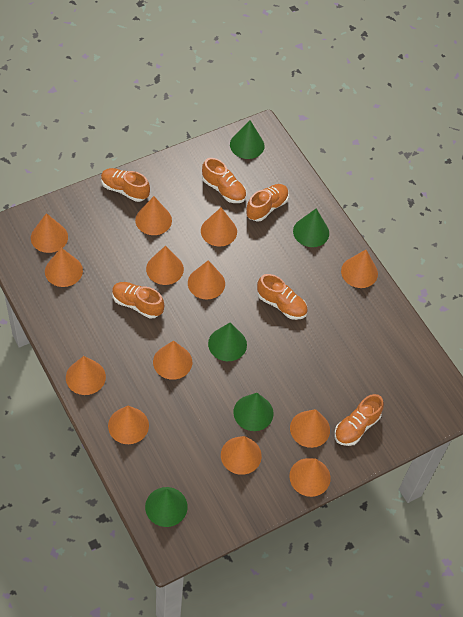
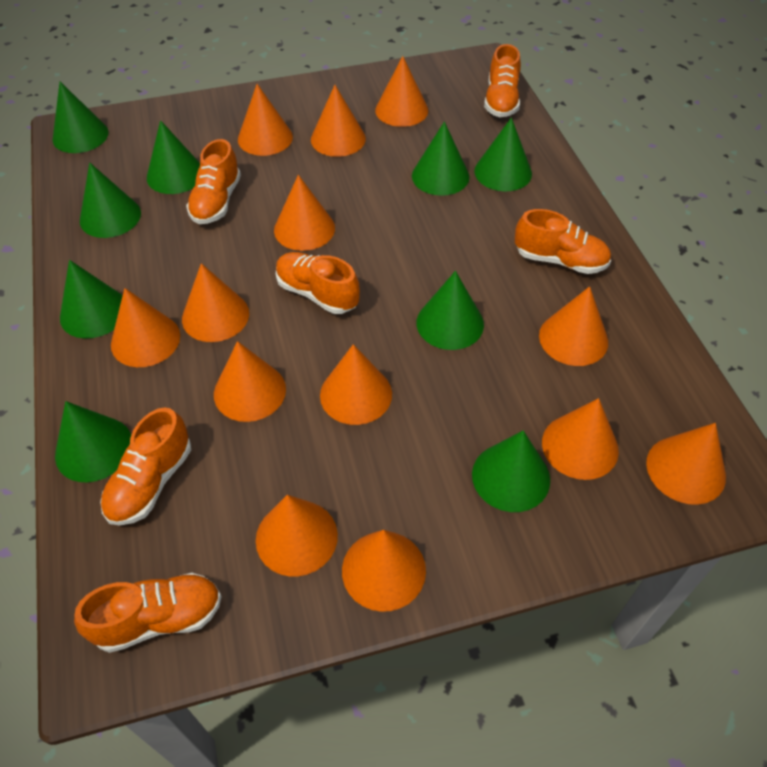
green cone: [145,487,188,527] [208,323,247,361] [230,120,265,159] [233,393,274,431] [293,209,329,247] = 5 -> [52,82,109,153] [55,401,131,482] [60,260,122,339] [80,163,141,238] [147,120,200,194] [412,121,469,196] [417,271,484,350] [472,431,550,512] [474,118,532,191] = 9

